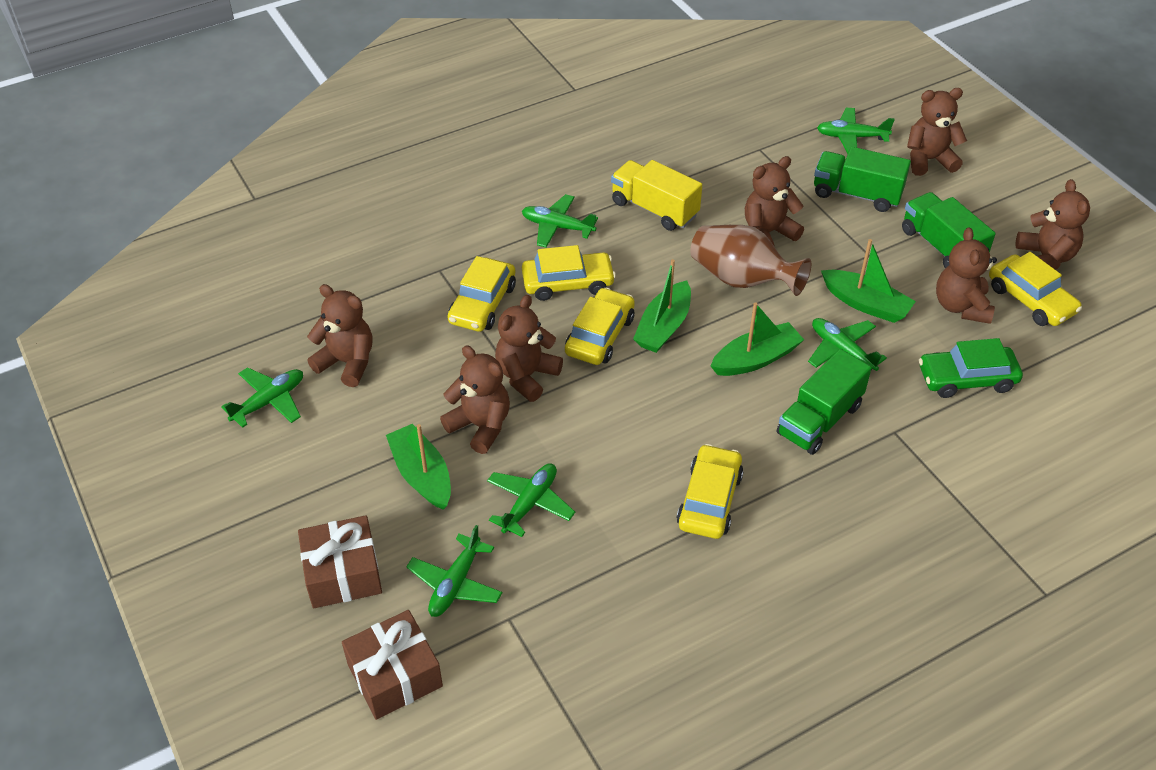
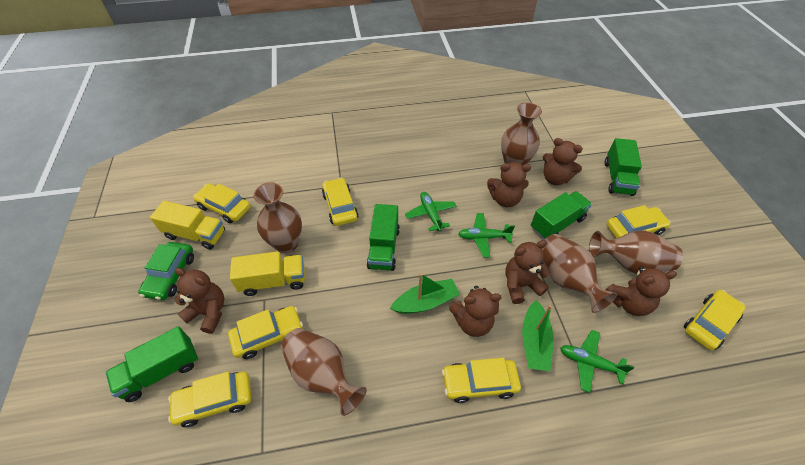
brown gift: [298,515,382,608] [342,610,443,720] = 2 -> none = 0
brown teddy bear: [307,284,373,387] [440,345,510,454] [495,295,563,402] [745,156,804,246] [907,88,967,176] [936,227,997,324] [1015,179,1090,269] = 7 -> [175,268,224,334] [449,286,502,337] [487,162,531,207] [505,240,551,304] [543,138,583,185] [605,266,677,316] = 6
brown vase: [690,225,811,296] = 1 -> [253,182,302,253] [281,328,367,416] [501,102,542,165] [542,234,617,313] [589,230,683,274] = 5
green boat: [386,424,451,510] [633,259,691,353] [711,302,804,376] [821,239,916,323] = 4 -> [390,273,460,314] [522,300,554,371] = 2
green plane: [221,367,303,428] [406,525,502,617] [487,463,575,537] [522,194,598,247] [808,318,887,371] [817,108,895,154] = 6 -> [405,192,456,231] [458,213,515,257] [560,330,634,393] = 3
green truck: [777,349,871,455] [814,147,911,212] [902,192,996,269] = 3 -> [106,326,198,402] [367,204,400,271] [531,191,592,240] [605,138,642,196] = 4
yellow car: [447,256,516,332] [522,245,616,301] [565,288,635,365] [677,444,744,539] [989,252,1082,326] = 5 -> [168,372,251,427] [193,183,251,223] [228,306,303,359] [322,178,359,226] [442,358,521,403] [606,205,671,239] [684,290,746,350] = 7
yellow truck: [611,160,702,231] = 1 -> [150,201,225,250] [230,251,305,296] = 2

